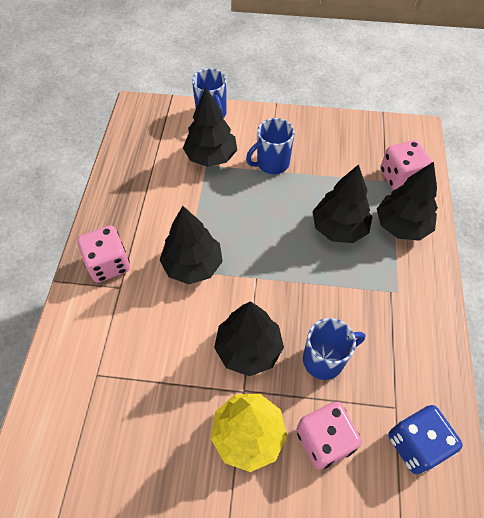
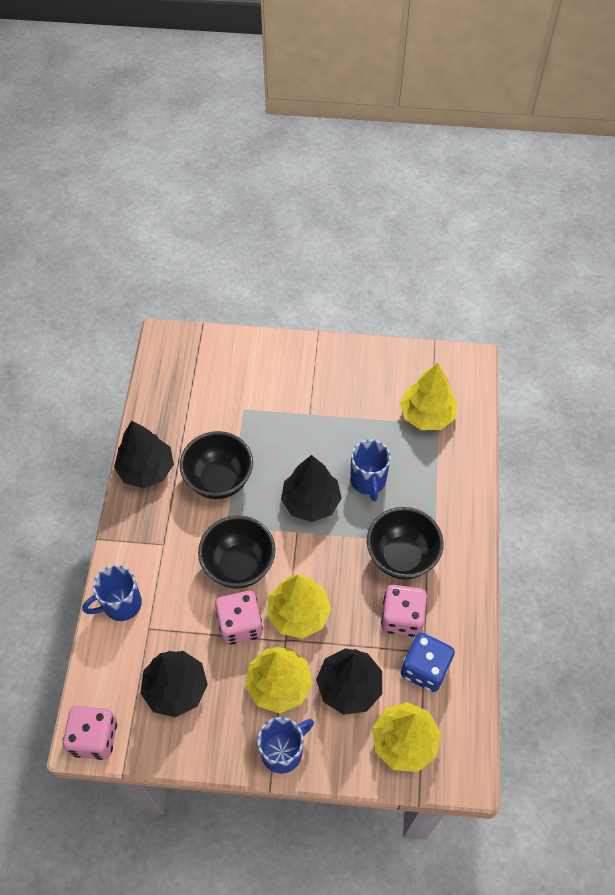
black bowl: none = 0 -> [180,431,253,499] [198,515,275,588] [367,507,444,579] = 3
black tree: [160,206,223,284] [183,87,237,167] [214,302,284,376] [312,164,372,243] [377,162,438,241] = 5 -> [114,420,174,488] [140,651,208,717] [281,455,342,522] [316,648,382,715] = 4
yellow tree: [211,394,287,472] = 1 -> [245,647,312,713] [267,574,331,639] [372,702,441,772] [400,363,457,430] = 4

